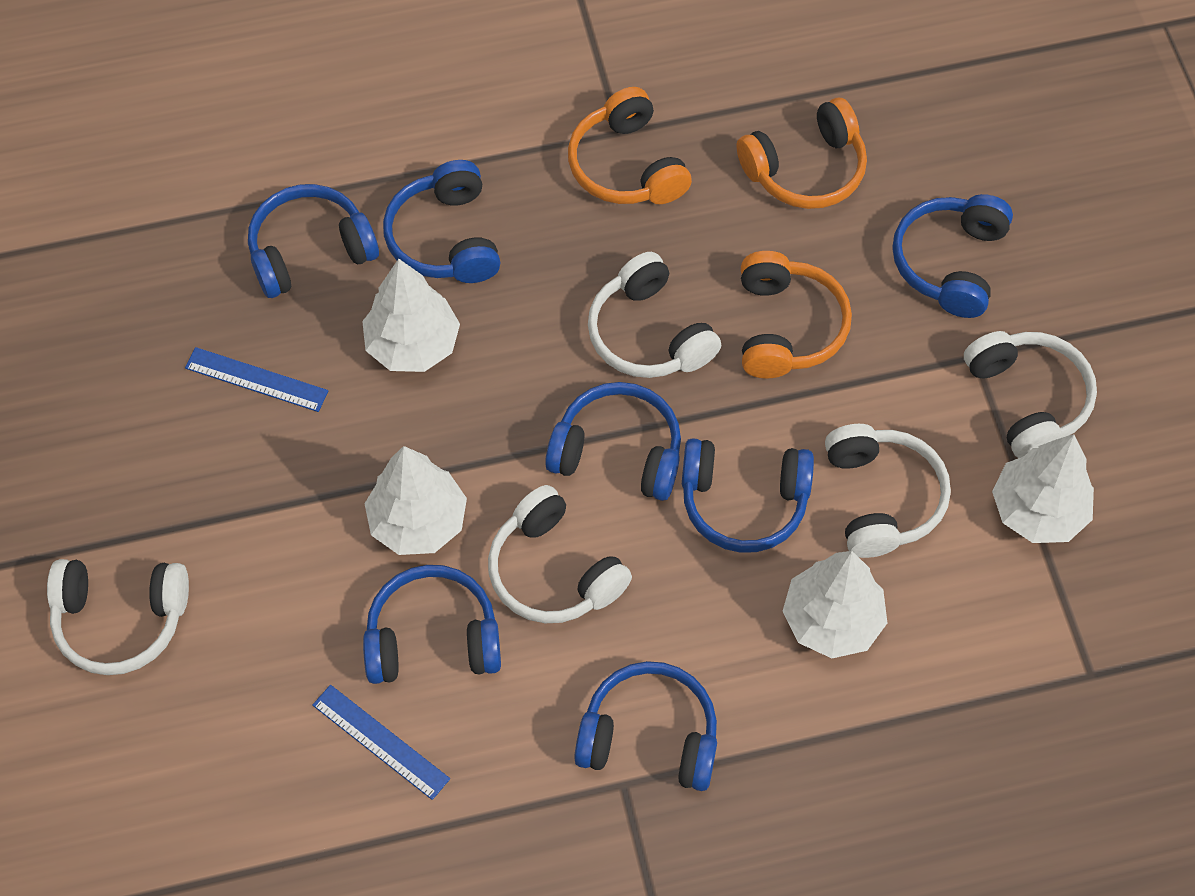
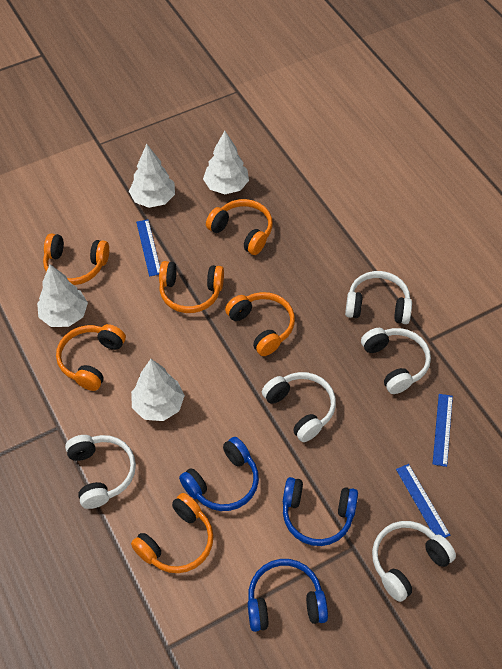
blue headphones: [248,184,379,298] [363,565,501,684] [383,160,500,283] [545,382,681,501] [574,661,717,791] [682,438,814,553] [892,194,1013,318] = 7 -> [179,437,259,511] [248,559,328,632] [283,477,358,546] = 3
blue ruler: [185,347,328,412] [312,685,450,800] = 2 -> [136,220,160,277] [396,464,450,538] [433,394,453,467] = 3
orange headphones: [568,87,692,204] [737,98,867,209] [741,251,852,379] = 3 -> [43,234,109,285] [56,324,126,391] [131,493,214,573] [159,261,224,313] [206,199,273,255] [225,292,295,356] = 6

